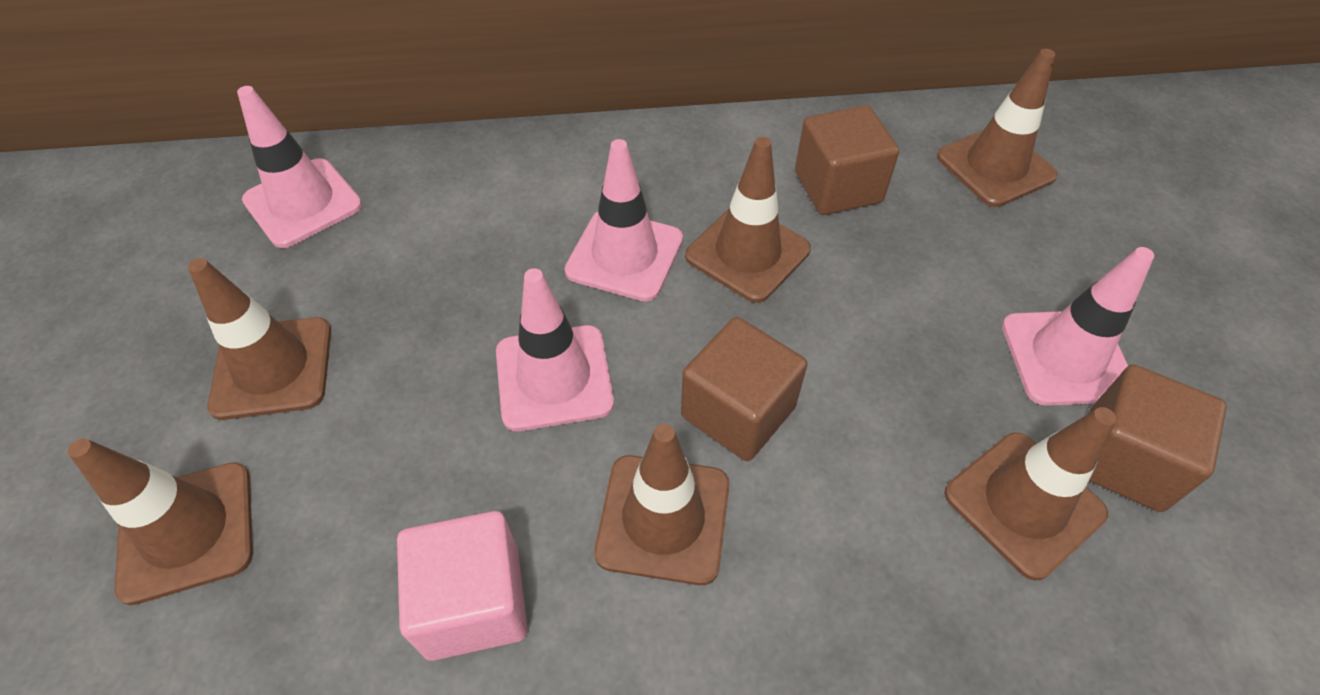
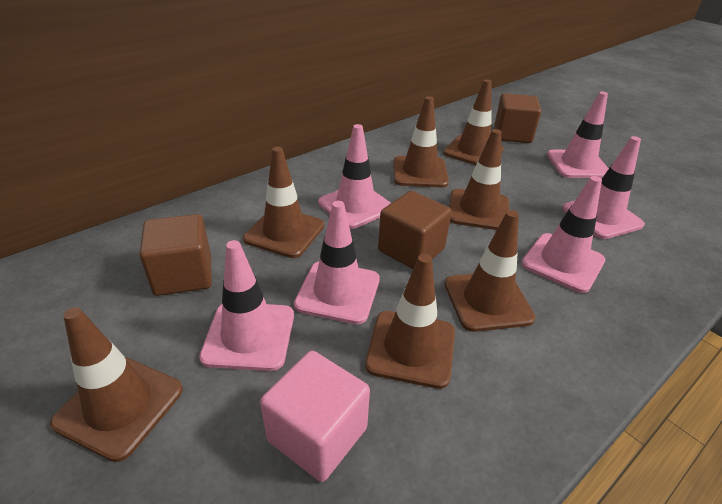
brown traffic cone: [68,438,253,605] [188,258,331,420] [594,424,729,585] [685,137,811,303] [937,49,1058,207] [944,407,1116,580] = 6 -> [50,307,183,462] [243,147,324,258] [365,254,455,389] [393,96,449,187] [443,79,504,165] [445,210,536,332] [449,129,509,230] = 7
pink traffic cone: [237,86,362,248] [496,268,614,431] [565,139,683,301] [1002,247,1154,406] = 4 -> [199,240,294,371] [294,201,380,324] [318,124,391,229] [521,176,605,293] [547,92,609,178] [563,136,645,239] = 6

